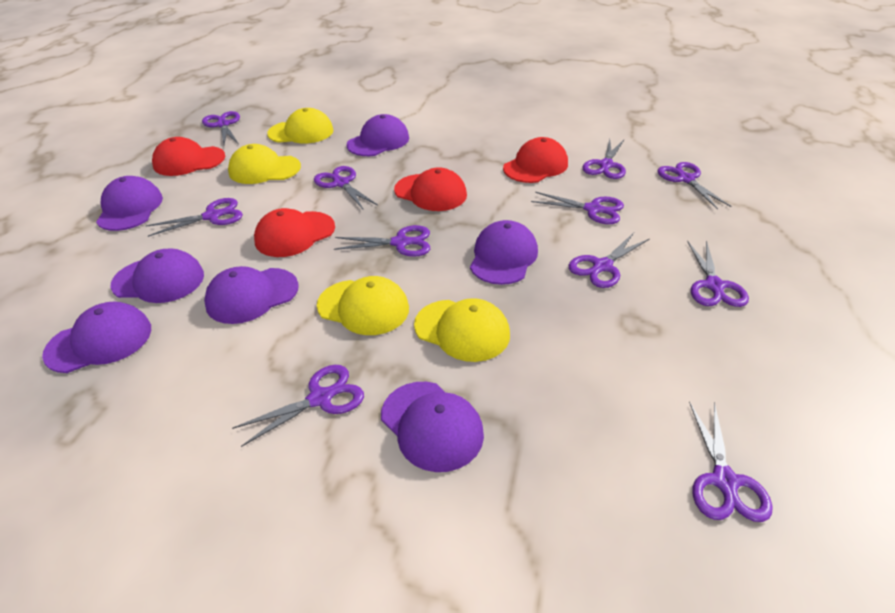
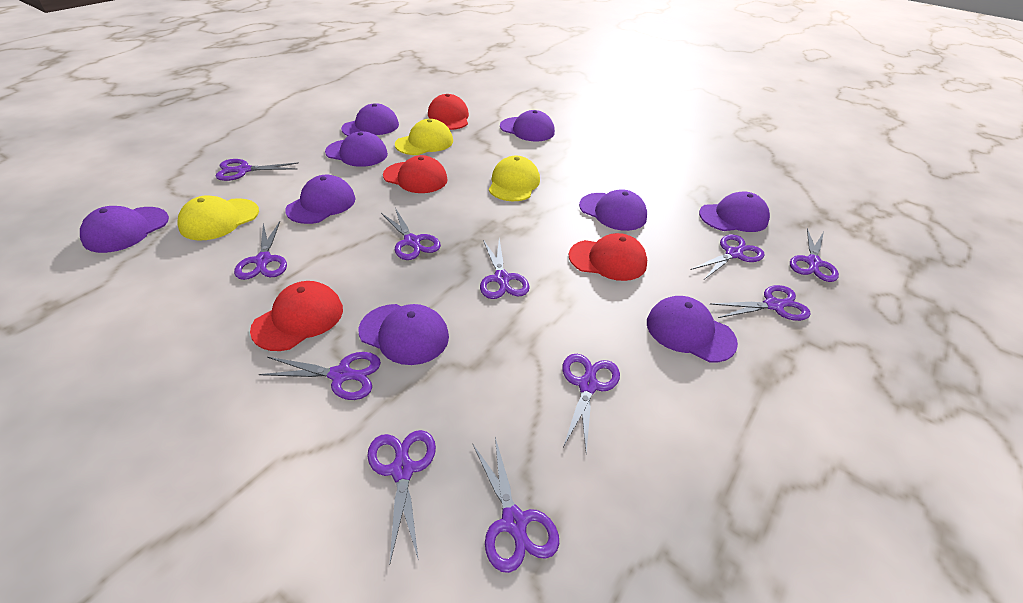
purple cap: [42,302,151,373] [96,176,163,231] [111,249,204,303] [204,266,299,324] [347,114,409,156] [381,382,484,472] [470,220,538,285] = 7 -> [80,206,169,253] [285,175,356,224] [325,131,388,167] [341,103,399,136] [359,304,449,365] [500,110,555,142] [579,189,647,231] [647,296,738,362] [699,191,770,232] = 9
yellow cap: [228,144,301,184] [267,108,334,143] [317,276,409,335] [414,298,510,362] = 4 -> [178,195,259,241] [395,119,453,155] [489,156,540,201] = 3

